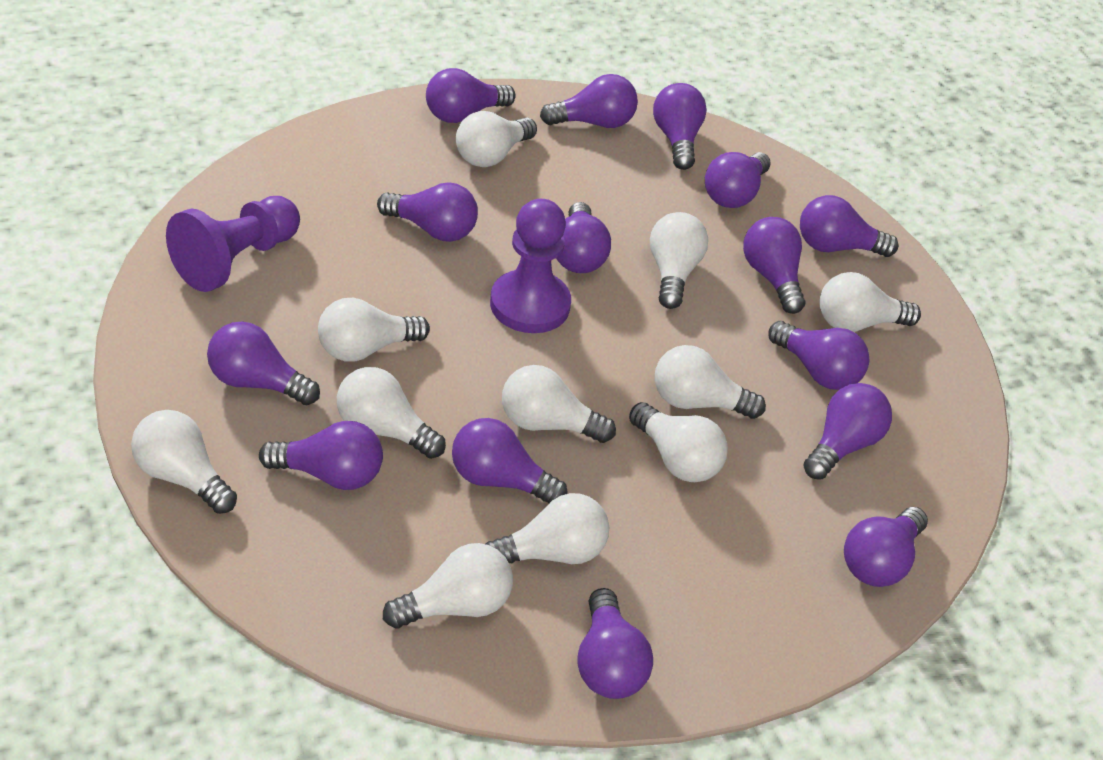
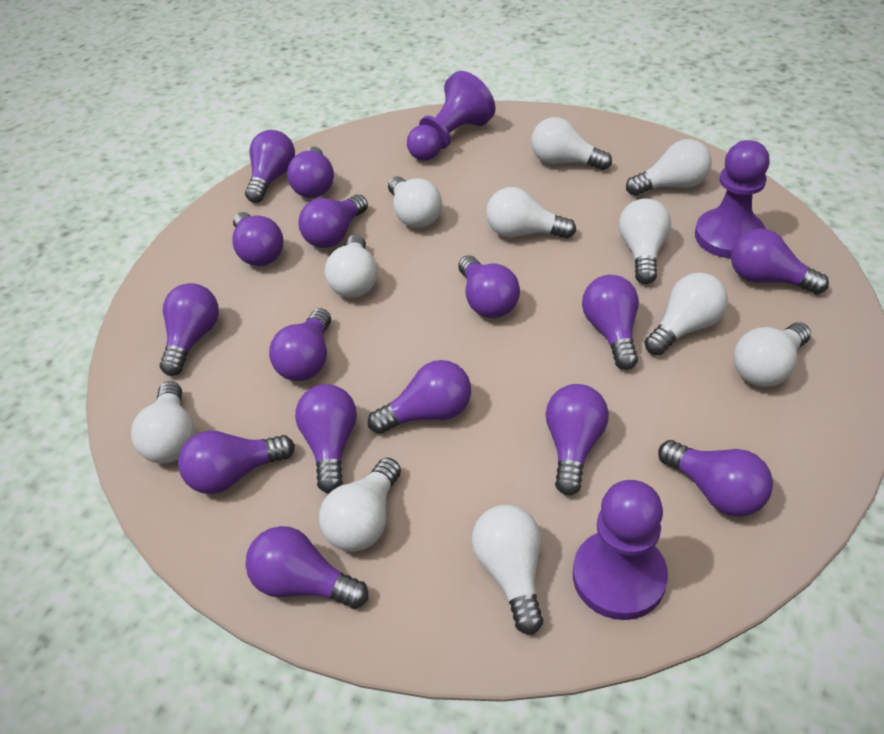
purple pawn: [166,196,300,292] [490,199,571,333] = 2 -> [407,71,496,161] [573,480,668,620] [695,140,770,258] = 3

